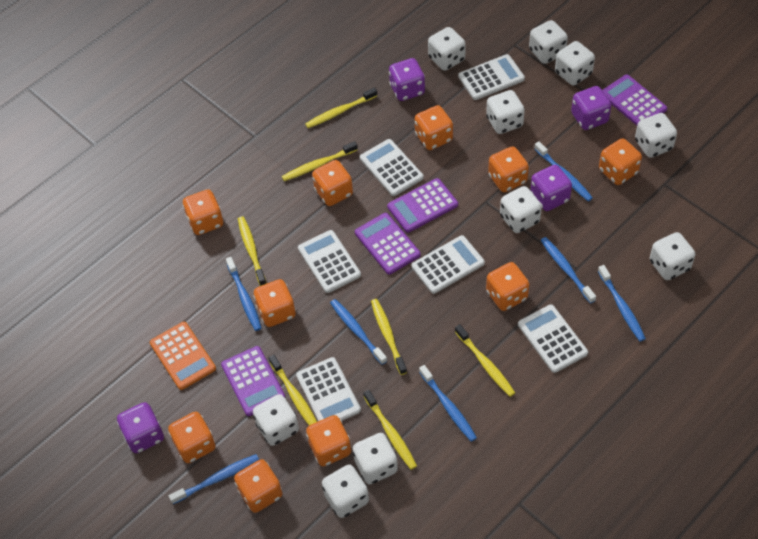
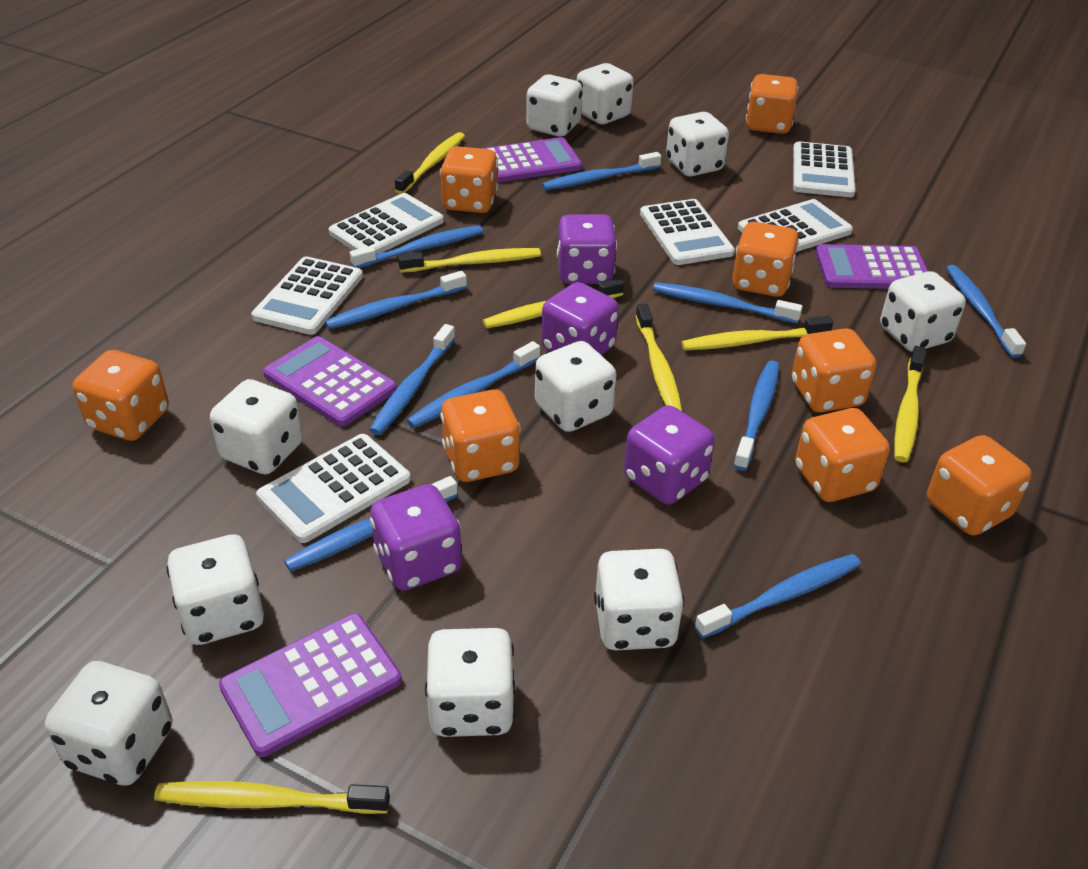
blue toothbrush: [169,454,259,504] [226,257,262,331] [330,299,387,365] [419,365,477,442] [534,141,593,202] [541,237,596,304] [598,265,646,342] = 7 -> [284,476,458,572] [325,271,467,329] [349,225,483,268] [369,324,455,435] [407,341,540,428] [542,152,661,190] [653,282,803,323] [695,554,861,639] [733,361,780,471] [946,265,1026,358] = 10
orange calculator: [150,322,216,390] = 1 -> none = 0
orange dice: [168,412,215,463] [183,189,223,235] [234,459,283,513] [254,279,296,327] [306,415,351,466] [312,160,353,206] [415,105,453,150] [486,262,529,311] [488,146,529,192] [599,138,642,185] = 10 -> [73,350,169,441] [440,146,498,213] [440,390,521,482] [732,222,799,297] [746,74,799,134] [792,328,876,412] [795,408,890,502] [927,435,1032,536] = 8

